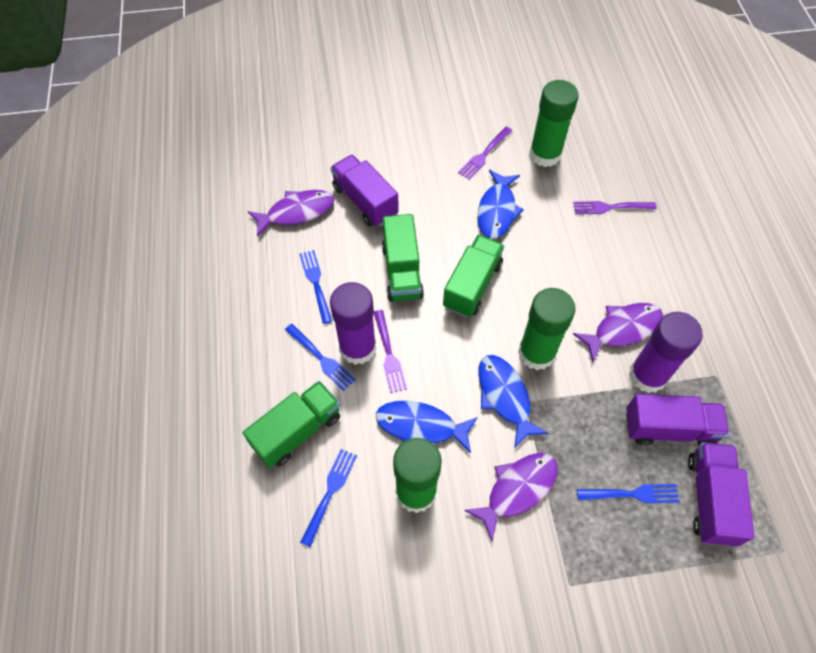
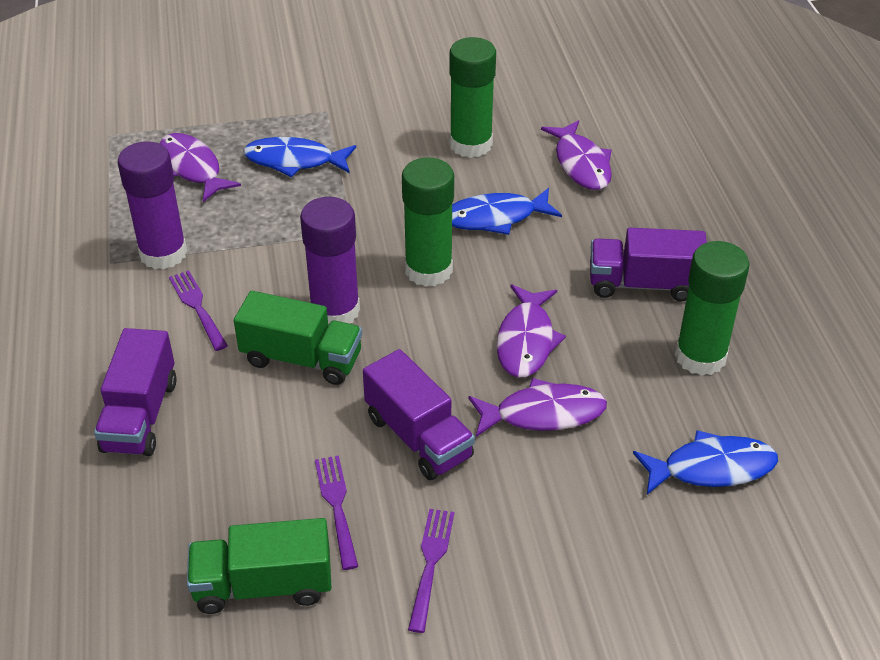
blue fork: [285,324,356,391] [299,250,332,324] [300,449,357,547] [577,484,680,503] = 4 -> none = 0
green truck: [243,381,340,468] [382,214,424,302] [443,235,504,318] = 3 -> [187,518,332,614] [234,291,362,385] = 2
purple fish: [248,190,334,237] [464,453,558,541] [573,303,663,362] = 3 -> [159,133,241,202] [468,378,607,437] [496,285,566,378] [541,120,612,190] = 4

